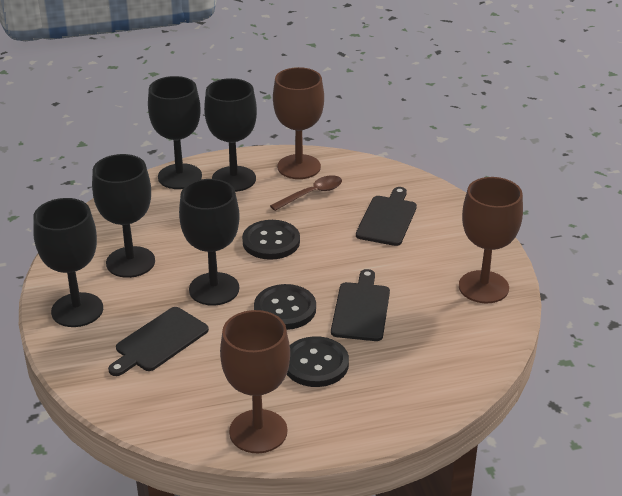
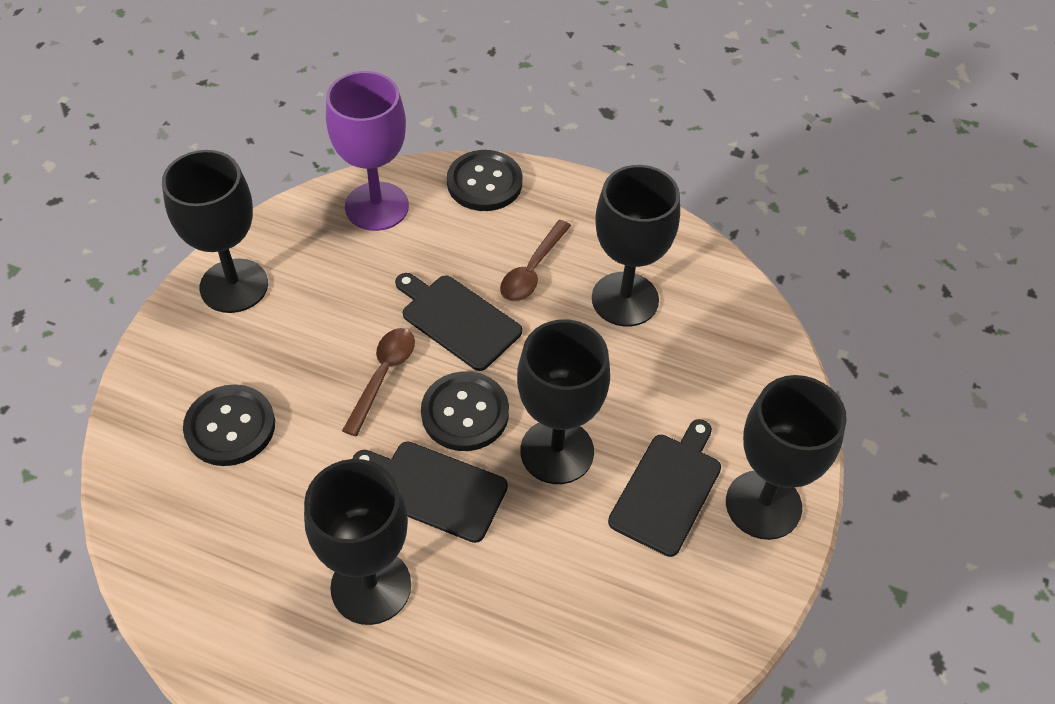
brown goblet: [220,310,290,453] [273,67,324,179] [459,177,523,303] = 3 -> none = 0
brown spoon: [270,175,342,211] = 1 -> [342,328,415,436] [500,220,571,302] = 2
purple goblet: none = 0 -> [326,71,409,231] = 1

